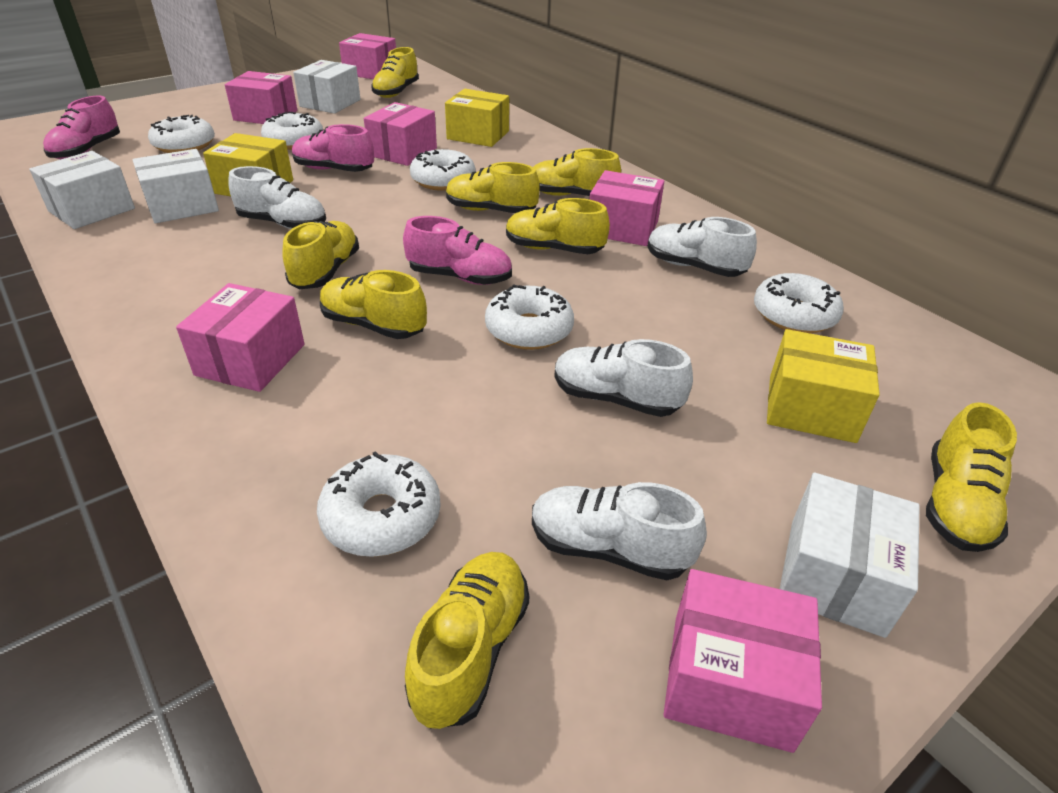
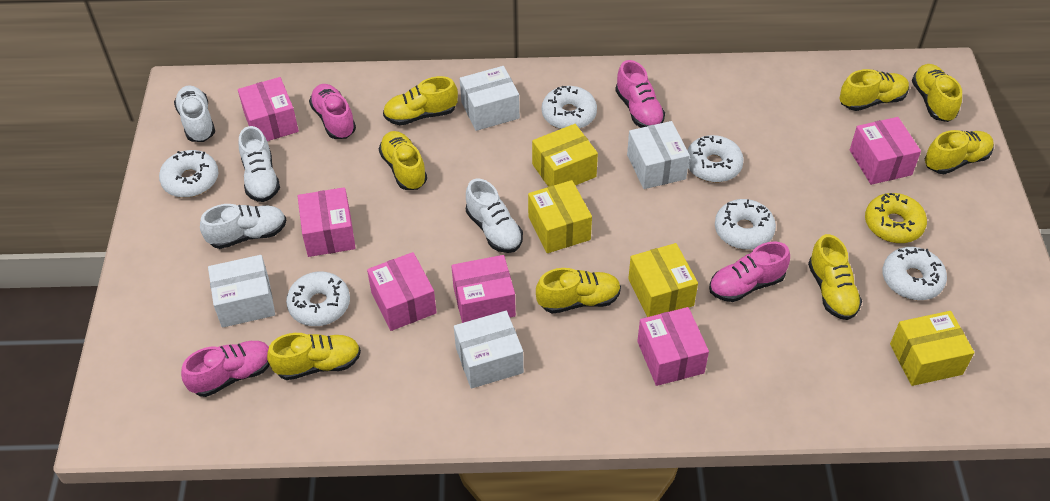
pink shoe: [43,95,120,159] [292,124,374,172] [403,216,512,285] = 3 -> [181,341,270,397] [309,84,356,139] [615,60,665,128] [709,241,790,302] = 4
yellow box: [203,133,293,196] [445,89,509,147] [767,329,880,443] = 3 -> [528,180,592,253] [532,124,598,187] [628,243,698,317] [890,311,974,386] = 4
yellow donut: none = 0 -> [865,193,927,243] = 1

